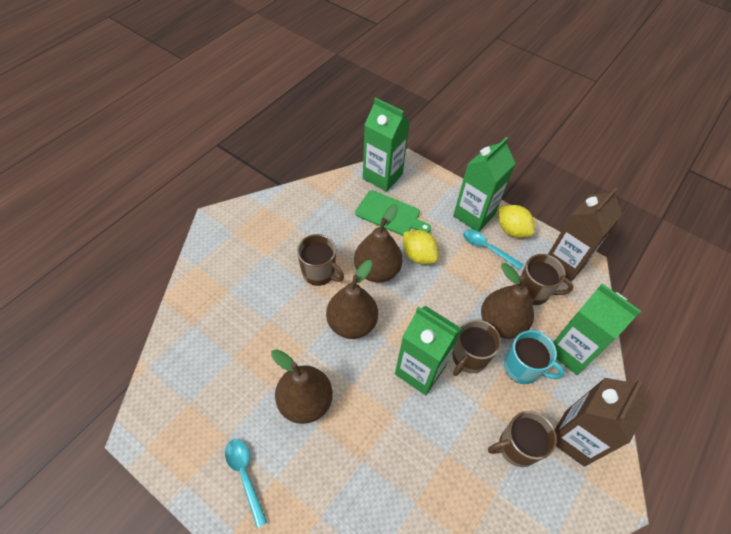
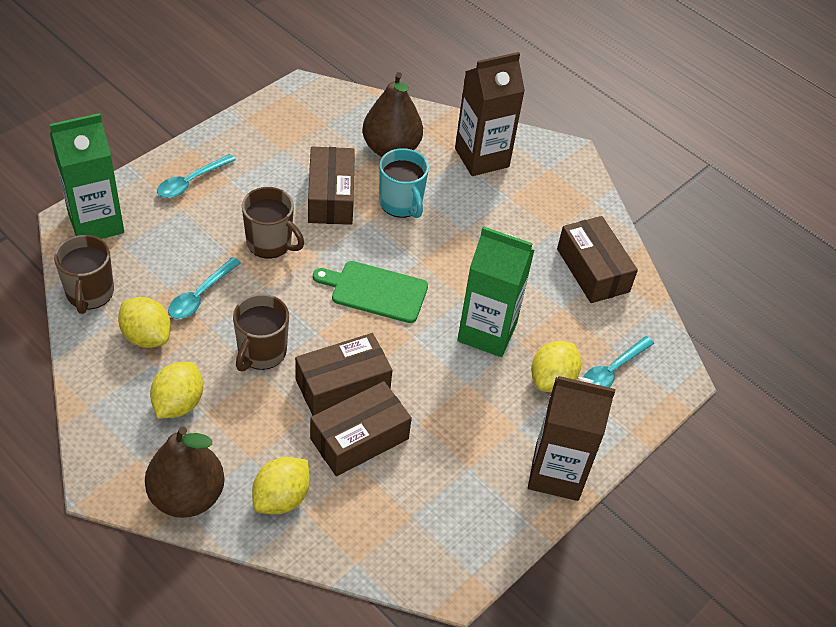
brown box: none = 0 -> [295,333,392,416] [308,146,355,225] [310,381,412,476] [557,216,638,303] = 4
brown mug: [297,234,344,286] [453,320,501,376] [488,411,557,467] [521,254,574,305] = 4 -> [54,235,114,314] [233,294,289,372] [242,187,304,258] = 3
brown pear: [271,349,333,424] [326,260,378,339] [354,204,403,283] [481,263,534,339] = 4 -> [145,427,225,518] [362,72,423,157] = 2
green carton: [363,97,410,192] [395,306,462,395] [453,137,516,232] [553,283,641,375] = 4 -> [50,113,124,239] [457,226,534,357] = 2
turquoise spoon: [225,439,267,528] [463,230,524,270] = 2 -> [157,154,236,198] [168,257,241,319] [583,336,654,387] = 3
yellow lemon: [403,230,438,264] [499,205,535,238] = 2 -> [118,297,171,348] [150,362,203,418] [252,457,310,514] [531,341,581,392] = 4

